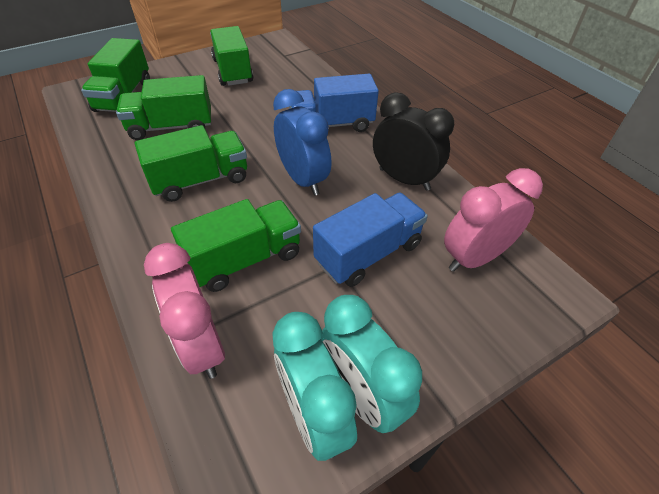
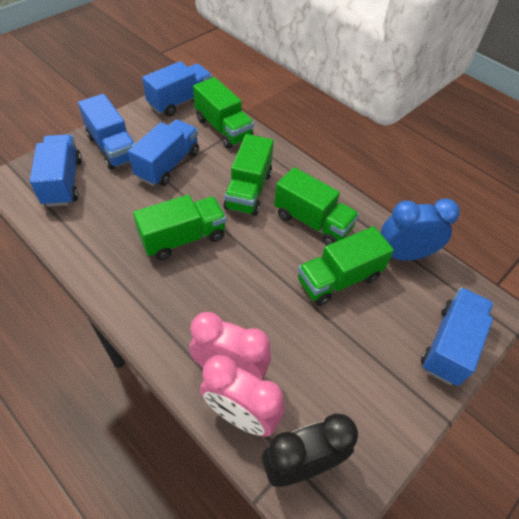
blue truck: [289,74,379,132] [313,193,428,287] = 2 -> [30,134,82,207] [78,94,135,170] [128,119,199,186] [142,61,212,117] [421,288,494,386] = 5
turquoise clock: [272,312,357,461] [320,295,422,433] = 2 -> none = 0

